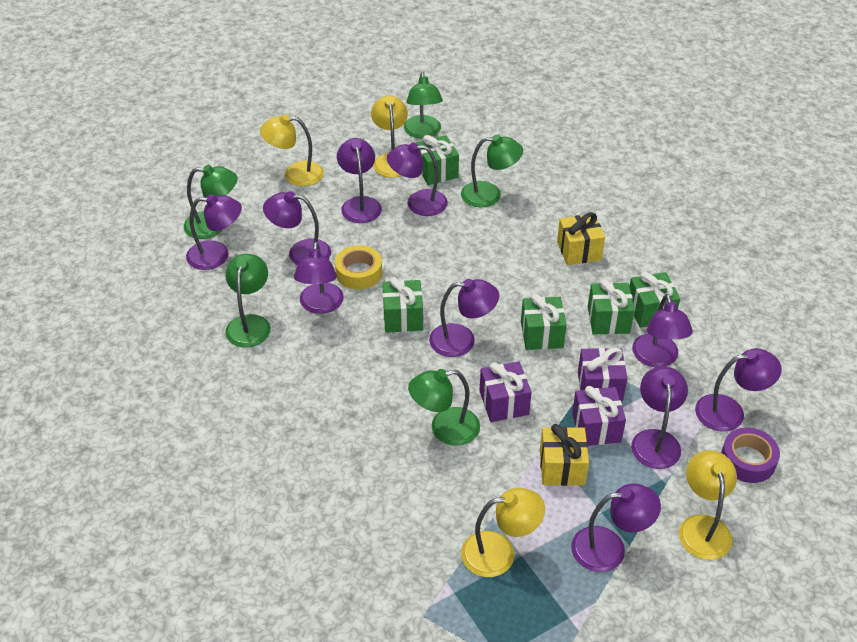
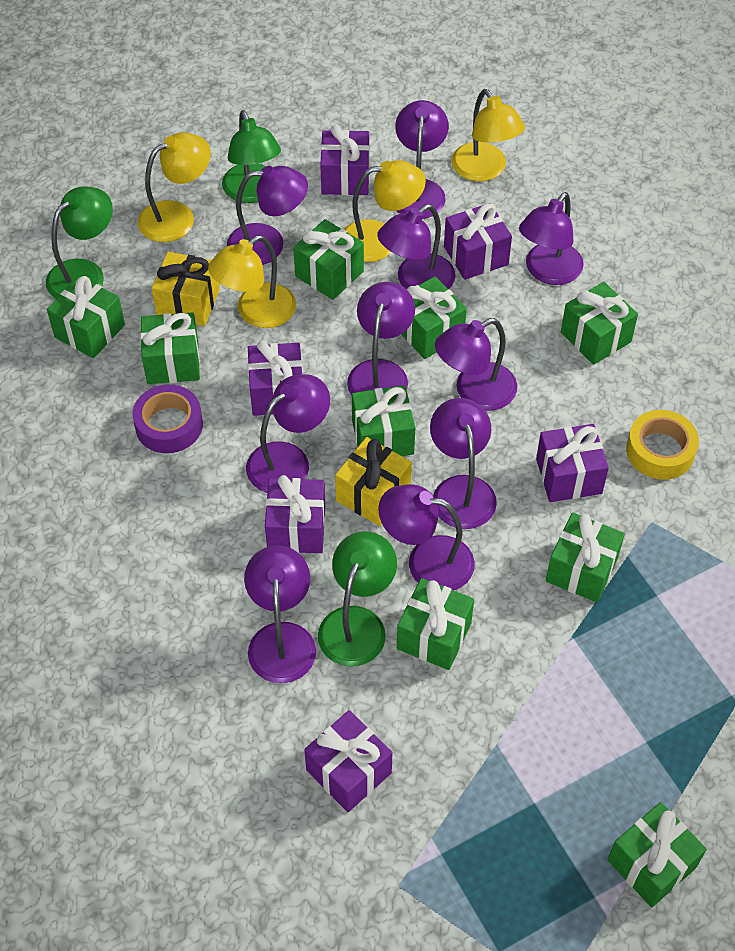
green gift: [382,277,423,333] [416,135,459,185] [521,294,567,350] [588,279,635,334] [629,272,680,328] = 5 -> [47,276,125,358] [140,312,200,384] [293,219,364,300] [352,385,415,456] [397,578,474,670] [401,276,467,359] [546,512,625,603] [561,282,638,365] [607,802,707,908] = 9
green lamp: [184,165,238,239] [225,254,271,348] [404,72,443,138] [408,369,480,446] [461,134,523,207] = 5 -> [46,186,113,299] [222,110,281,203] [318,531,397,667] = 3
purple gift: [479,361,532,422] [572,386,626,446] [578,347,627,401] = 3 -> [248,340,303,416] [265,475,325,553] [304,710,392,812] [320,125,370,195] [444,203,512,280] [536,424,609,502] = 6

